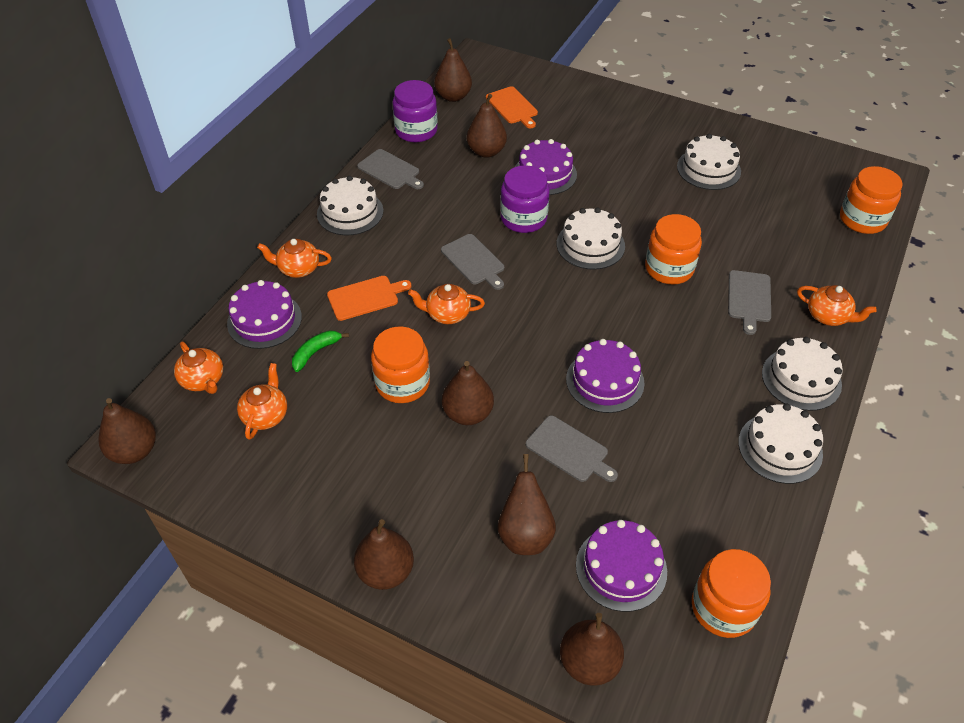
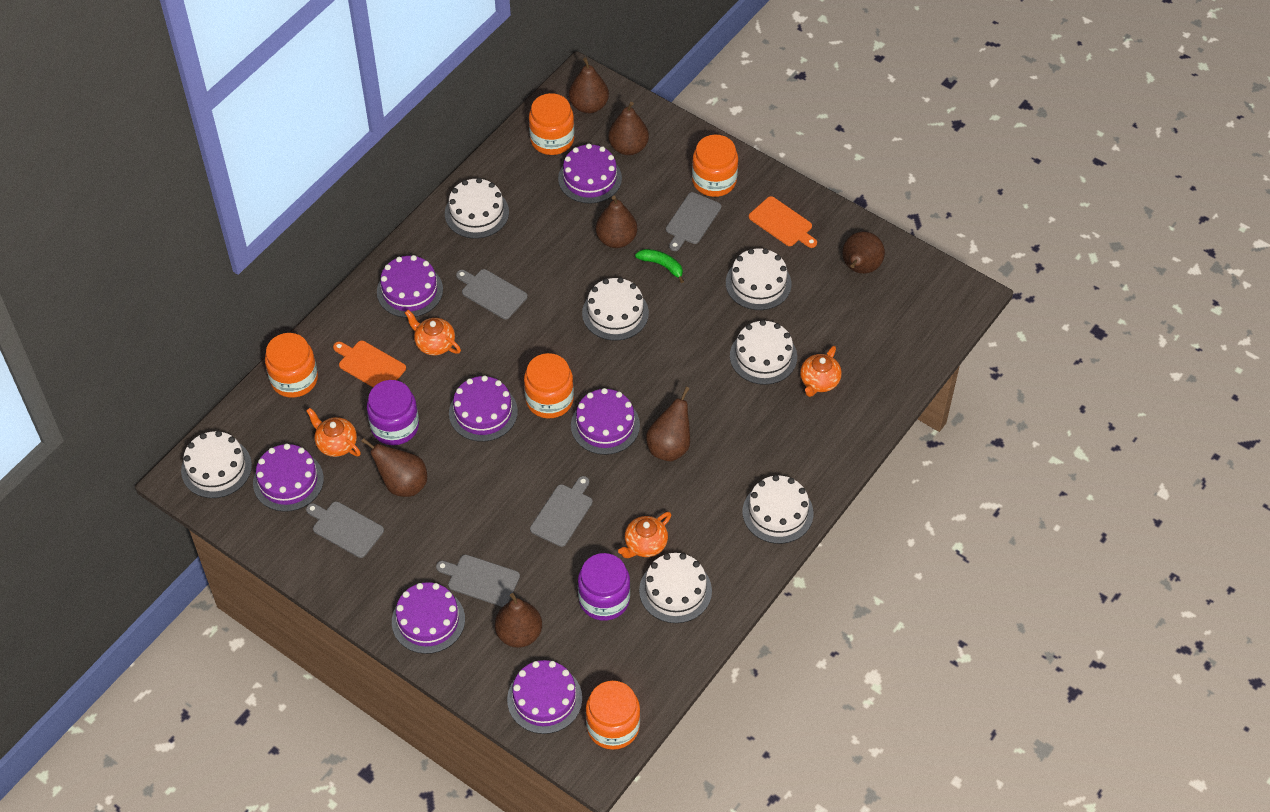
grey cutting board: [357,149,424,189] [441,234,504,290] [526,416,618,482] [728,270,771,335] = 4 -> [306,501,384,558] [436,555,520,607] [456,269,528,319] [530,476,593,547] [666,192,721,251] = 5
orange jar: [371,327,430,403] [645,214,702,285] [692,549,771,638] [840,166,903,234] = 4 -> [265,333,318,398] [524,353,574,418] [529,93,574,155] [586,681,640,750] [692,135,738,197] = 5
orange teapot: [174,342,223,394] [237,363,287,440] [257,239,332,278] [408,284,485,324] [797,285,877,326] = 5 -> [306,408,361,457] [405,310,461,355] [618,512,671,558] [800,346,842,397] = 4
purple cake: [227,280,302,349] [515,139,577,195] [566,339,645,413] [576,520,667,612] = 4 -> [253,444,324,512] [377,255,443,318] [392,582,465,654] [449,375,518,442] [507,660,582,734] [558,144,622,204] [571,388,640,455] = 7
white cake: [317,176,383,235] [557,208,625,270] [677,134,741,190] [738,404,823,484] [762,337,843,411] = 5 -> [181,431,252,498] [445,178,509,239] [582,277,649,341] [639,553,712,623] [726,248,792,310] [730,320,797,385] [743,475,813,544] = 7

